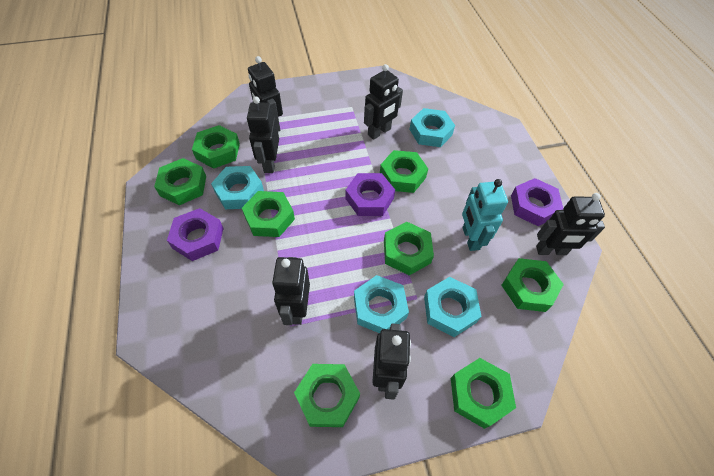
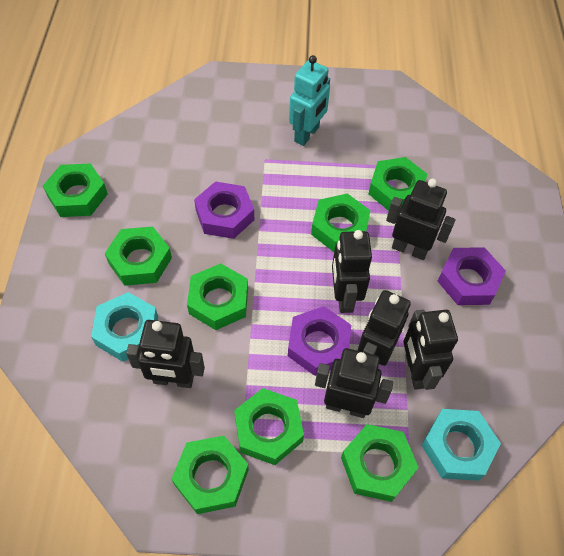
turquoise nut: [211,166,264,209] [354,275,409,333] [409,108,455,147] [424,277,482,337] = 4 -> [91,292,158,362] [421,409,501,481] = 2

